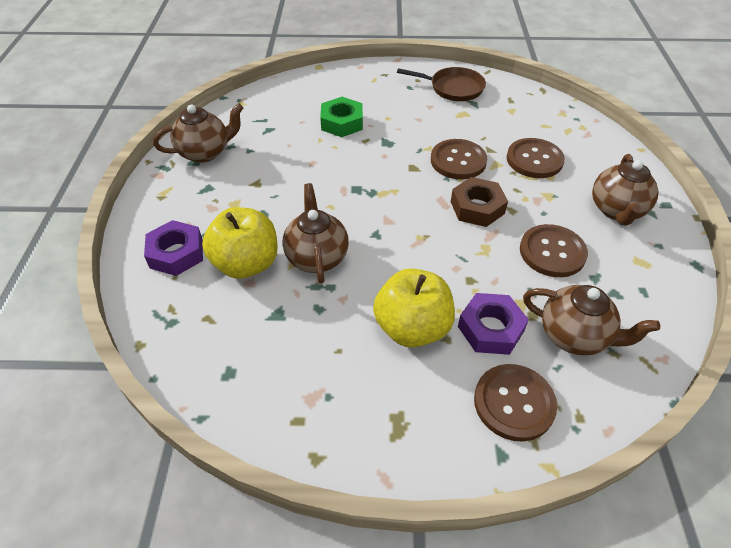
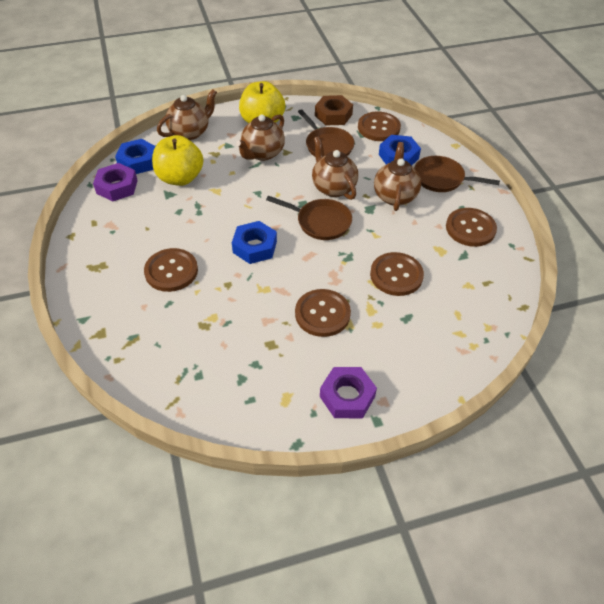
blue nut: none = 0 -> [115,139,156,174] [232,221,277,264] [379,135,421,166] = 3
brown button: [431,139,487,179] [474,364,557,442] [507,138,565,178] [520,224,588,277] = 4 -> [144,248,198,292] [295,289,351,337] [358,111,401,141] [370,252,424,296] [446,208,497,247] = 5
brown pan: [397,67,486,101] = 1 -> [266,196,352,240] [298,109,355,157] [414,156,500,192] = 3
green nut: [320,97,363,137] = 1 -> none = 0

